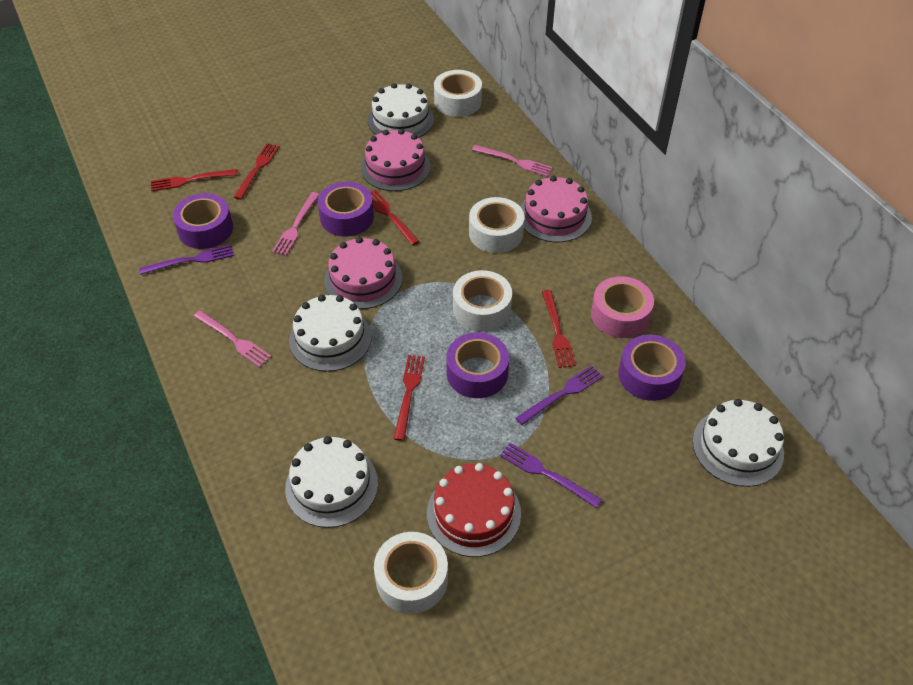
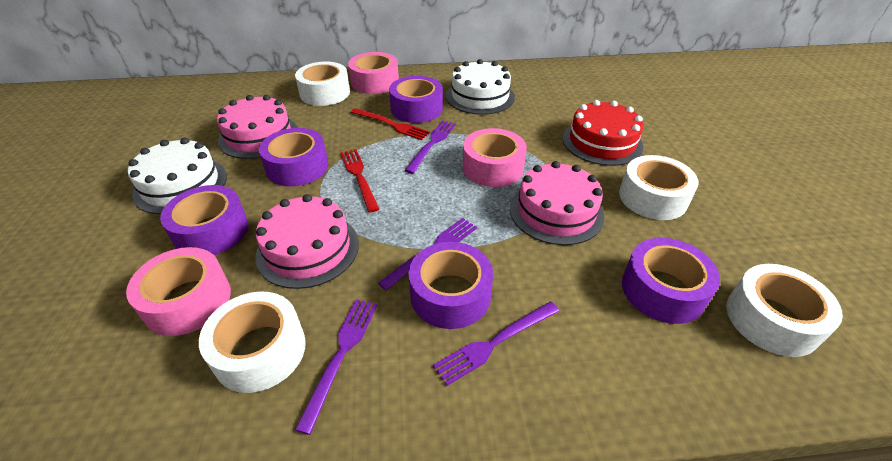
pink fork: [193,310,272,368] [272,192,320,256] [472,145,553,177] = 3 -> none = 0
pink tape: [591,276,654,338] = 1 -> [126,247,231,336] [348,52,399,94] [463,128,527,187] = 3
purple fork: [139,244,234,275] [500,443,602,508] [516,365,603,425] = 3 -> [295,299,377,435] [378,218,477,291] [404,121,456,174] [433,302,559,386] = 4
purple tape: [173,193,233,249] [318,182,374,237] [446,332,509,398] [618,335,686,401] = 4 -> [160,185,248,255] [259,128,328,187] [389,76,443,123] [409,242,493,329] [622,238,720,324] = 5
red fork: [151,169,238,191] [234,143,280,200] [370,189,420,245] [394,355,425,441] [542,290,576,368] = 5 -> [340,149,379,213] [350,108,430,140] = 2
white cake: [285,436,378,528] [289,295,372,372] [368,83,434,138] [692,399,784,487] = 4 -> [128,138,227,214] [446,59,515,115] = 2

